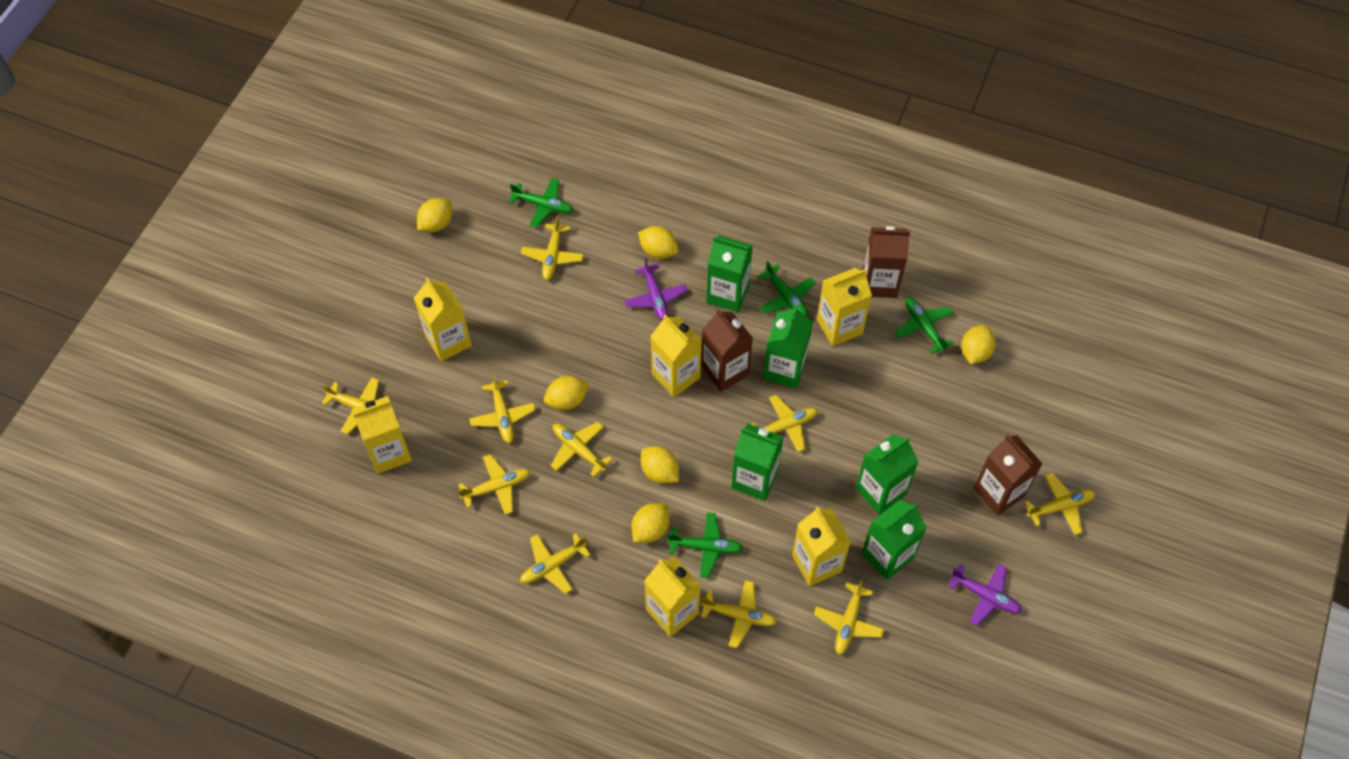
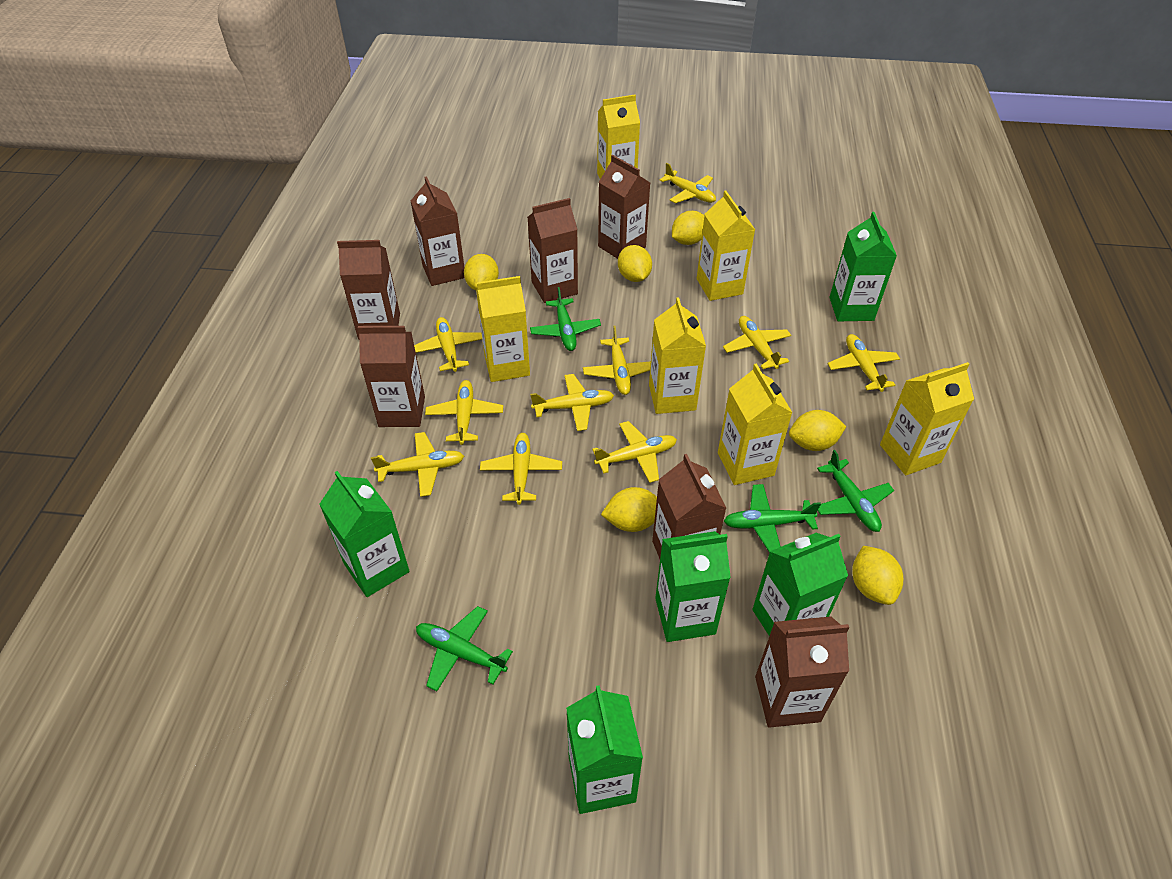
brown carton: [701,309,753,392] [863,226,910,298] [974,435,1043,516] = 3 -> [337,240,400,340] [358,326,425,427] [411,176,465,286] [527,198,578,303] [598,155,650,259] [652,454,726,559] [755,616,849,728] = 7
purple plane: [625,258,687,321] [948,564,1022,626] = 2 -> none = 0

